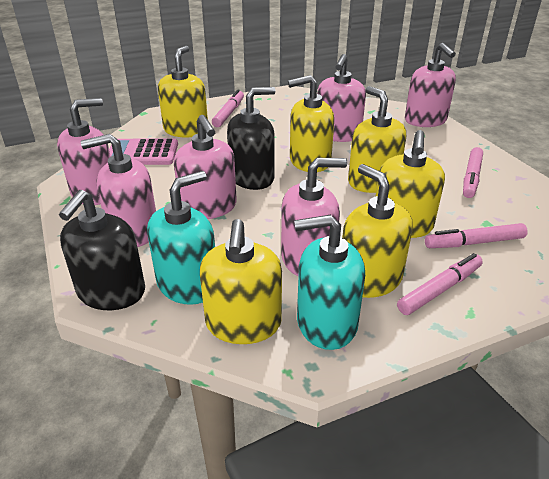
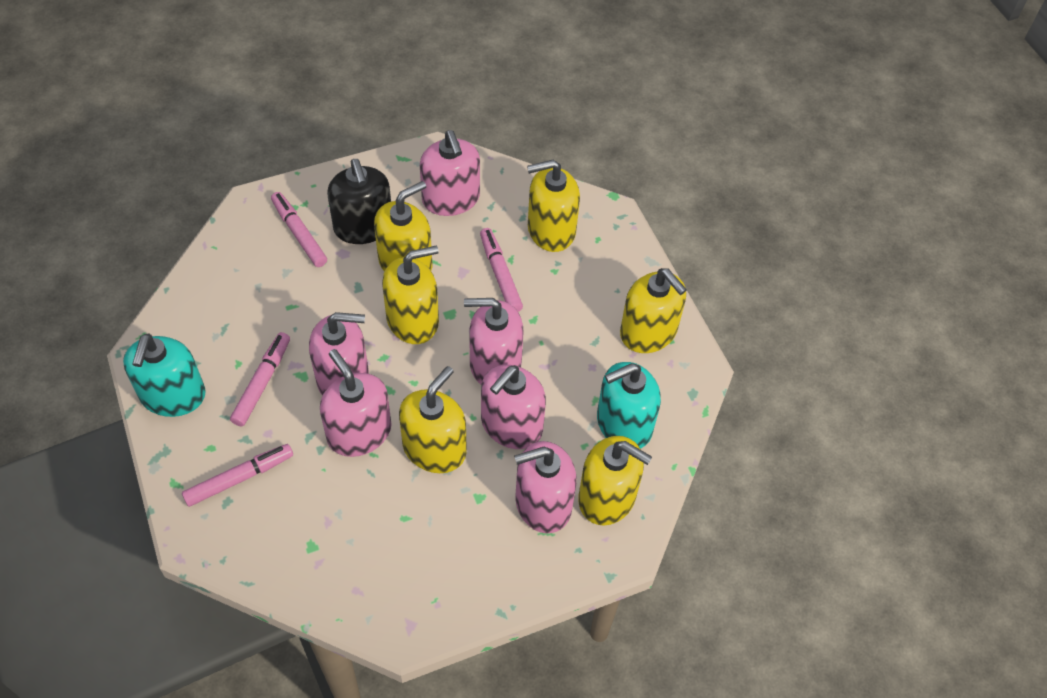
black soap dispenser: [59,190,145,310] [227,87,275,190] = 2 -> [327,159,391,244] = 1
pink calculator: [109,138,178,165] = 1 -> none = 0

